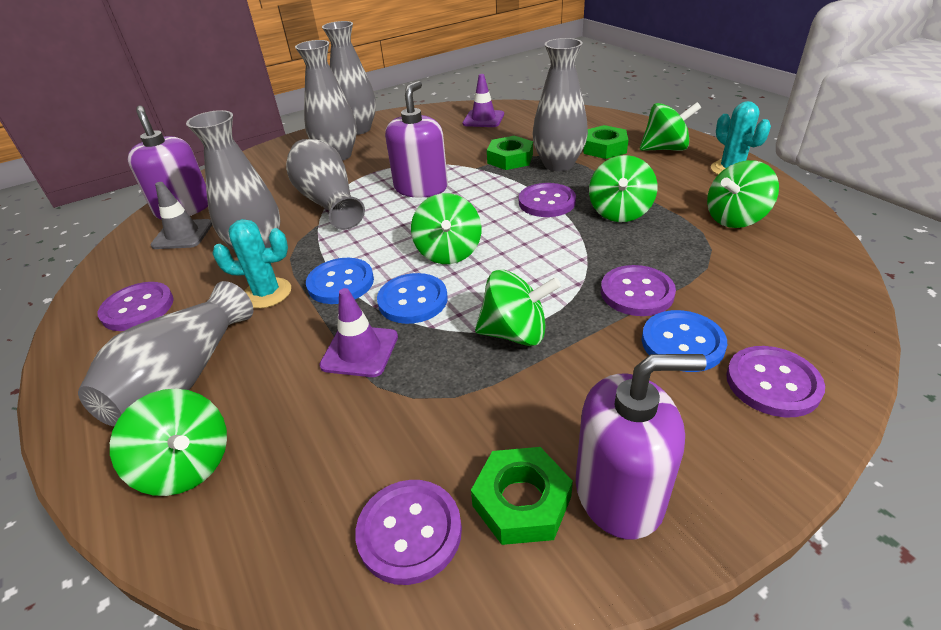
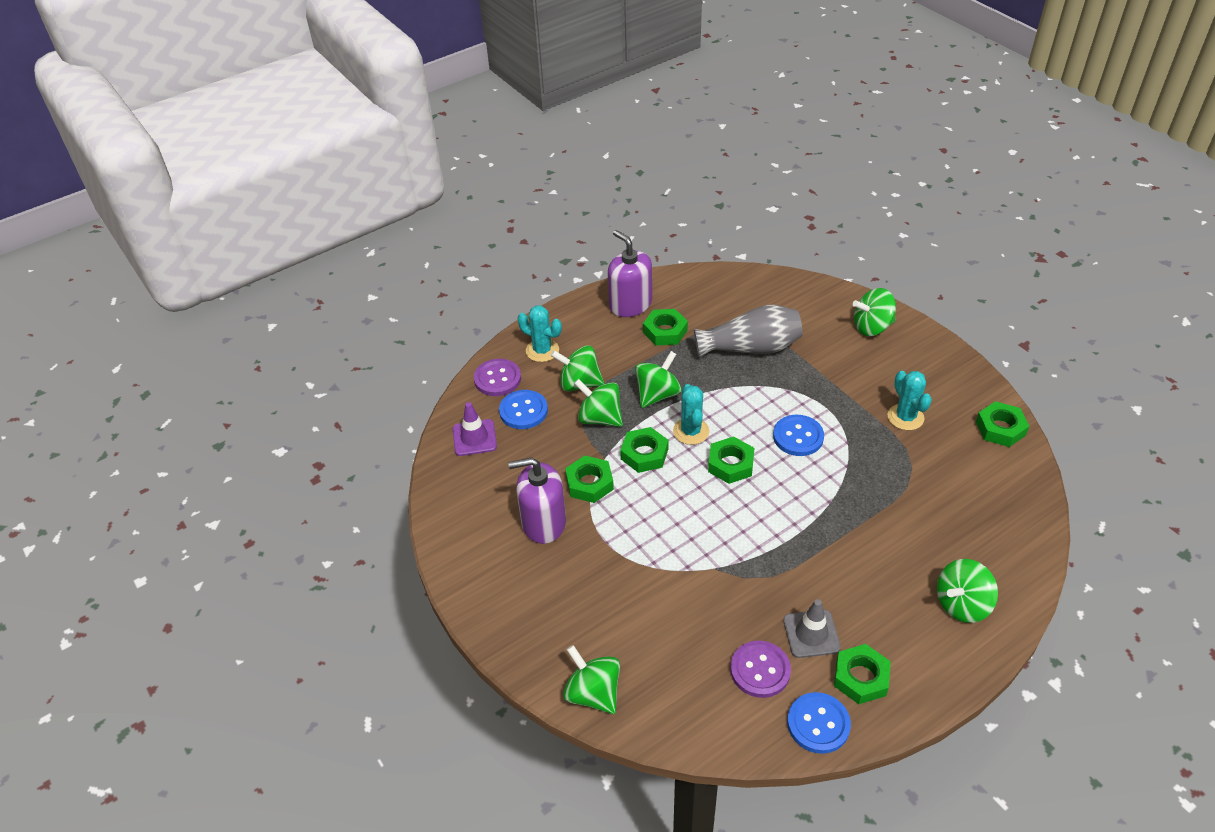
green nut: [471,447,573,545] [487,136,533,170] [583,125,628,159] = 3 -> [565,455,614,503] [620,427,669,473] [643,309,688,346] [708,436,754,484] [834,644,891,704] [976,401,1029,447] = 6
grey vase: [78,281,253,426] [186,110,280,250] [286,139,365,230] [295,40,357,161] [322,21,376,135] [533,38,588,171] = 6 -> [694,305,803,358] = 1
purple button: [98,282,174,331] [355,480,462,585] [519,183,576,217] [601,265,676,316] [726,346,825,417] = 5 -> [474,359,521,396] [730,641,791,698] = 2
purple soap dispenser: [127,106,208,220] [385,81,448,198] [576,354,707,539] = 3 -> [508,458,566,544] [608,230,652,317] = 2
purple traffic cone: [319,288,398,377] [463,74,504,127] = 2 -> [453,402,497,456] = 1
turquoise cactus: [212,219,291,308] [711,101,771,175] = 2 -> [518,305,562,362] [673,384,709,445] [887,371,932,430] = 3

